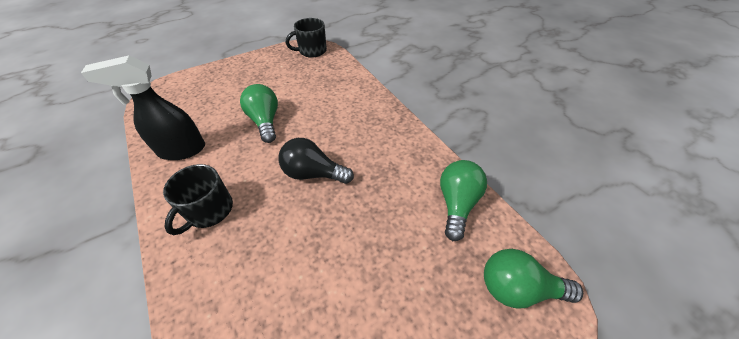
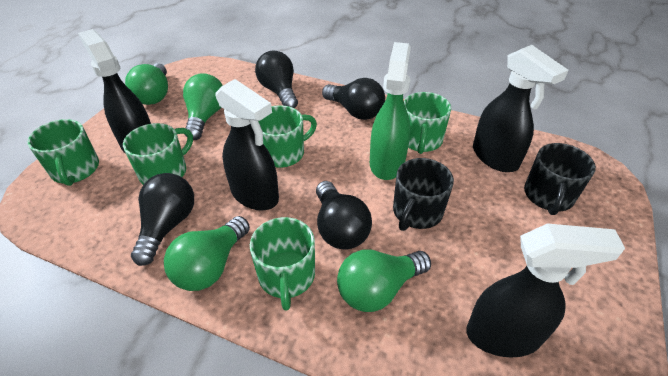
black light bulb: [279,138,354,184] = 1 -> [131,173,194,266] [255,51,298,108] [316,181,372,249] [322,78,385,120] = 4
black spray bottle: [81,55,205,160] = 1 -> [78,29,151,154] [215,79,279,211] [466,223,625,357] [473,45,569,172] = 4
green light bulb: [240,84,278,143] [440,160,487,241] [484,249,583,309] = 3 -> [125,63,168,105] [164,216,250,291] [183,73,223,140] [337,250,431,312] = 4
green mug: none = 0 -> [27,119,99,186] [123,123,193,184] [250,217,315,311] [258,105,317,167] [404,92,451,154] = 5
green spray bottle: none = 0 -> [370,42,411,180] = 1

